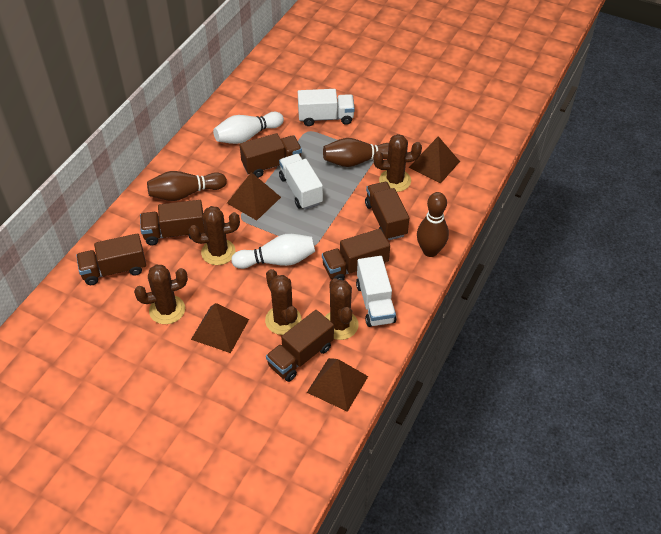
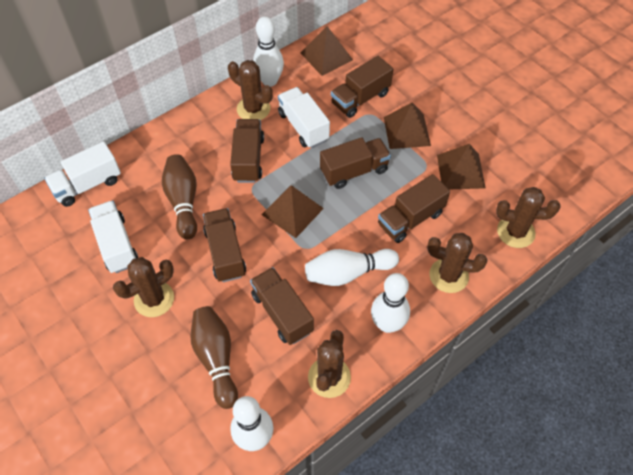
brown bowling pin: [147,171,227,201] [323,138,389,167] [417,192,449,257] = 3 -> [162,154,197,240] [190,306,238,409] = 2
white bowling pin: [213,112,284,144] [231,234,315,269] = 2 -> [230,396,273,451] [253,16,284,87] [305,249,399,286] [371,273,410,333] = 4

